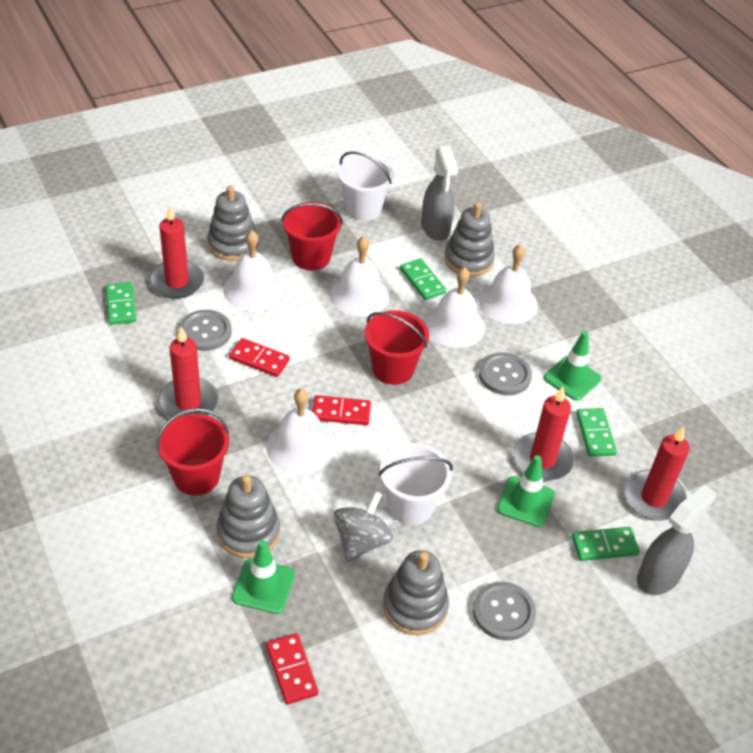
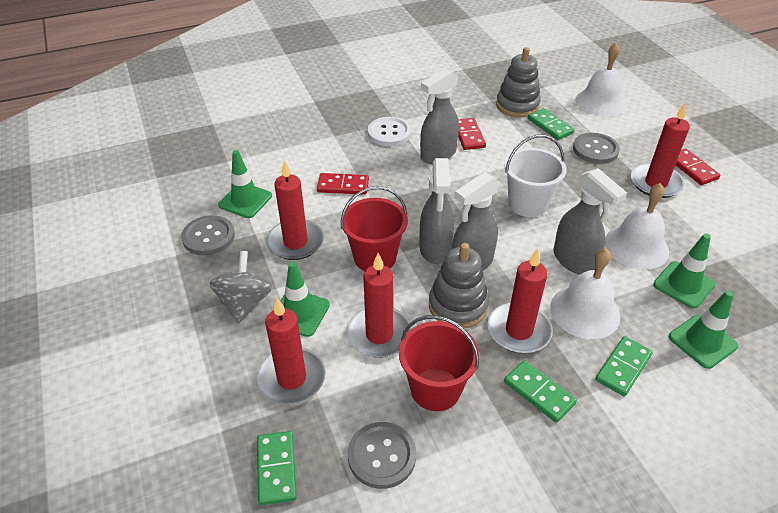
green traffic cone: [232,540,295,614] [497,455,555,527] [544,331,601,401] = 3 -> [218,150,272,218] [280,262,330,337] [653,233,715,309] [669,290,738,369] = 4
grey spray bottle: [421,146,458,241] [637,485,716,595] = 2 -> [419,158,454,264] [420,68,459,164] [452,172,501,271] [554,168,627,275] = 4
grey stacking toy: [207,185,258,261] [216,475,280,558] [383,550,449,635] [444,202,495,277] = 4 -> [429,243,489,328] [496,47,541,117] = 2
red bucket: [156,408,229,495] [281,202,343,270] [365,310,429,385] = 3 -> [341,186,408,271] [399,315,479,411] = 2
red candle: [149,205,204,299] [158,327,219,418] [513,387,574,481] [624,426,690,521] = 4 -> [257,298,326,405] [267,160,324,260] [347,253,412,358] [488,248,553,353] [631,103,690,198] = 5
white bell: [223,230,283,311] [266,389,334,474] [330,236,389,317] [425,267,485,348] [479,244,538,324] = 5 -> [550,248,620,339] [575,43,626,117] [605,183,669,270] = 3
white bucket: [338,151,394,221] [379,443,453,525] = 2 -> [504,135,567,217] = 1
white button: none = 0 -> [368,117,411,146] = 1

